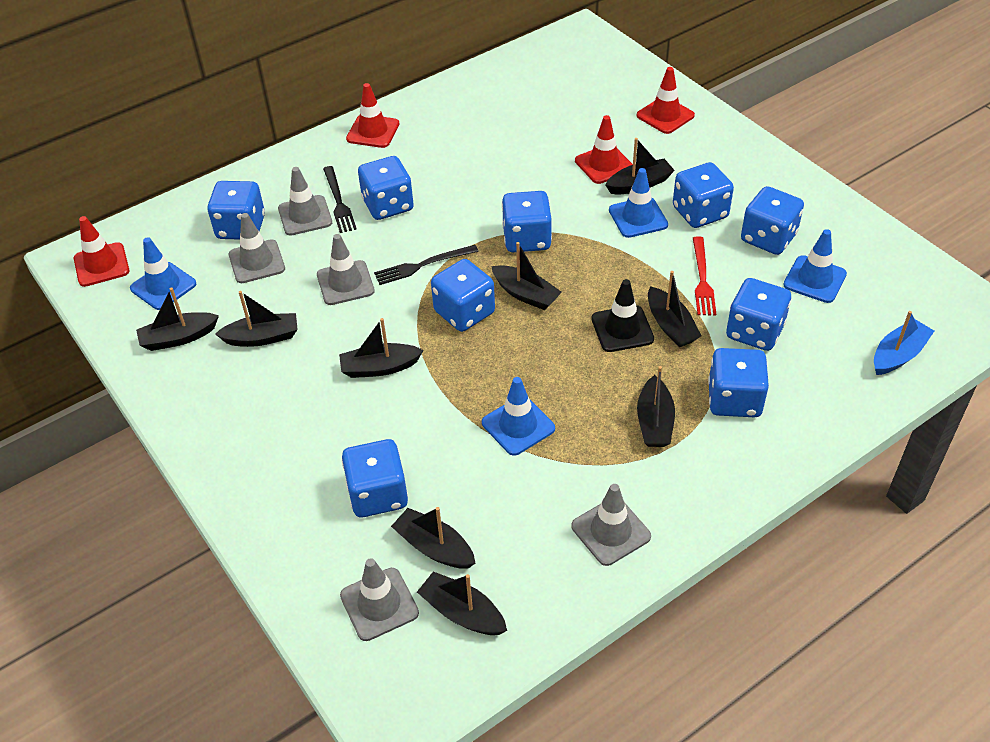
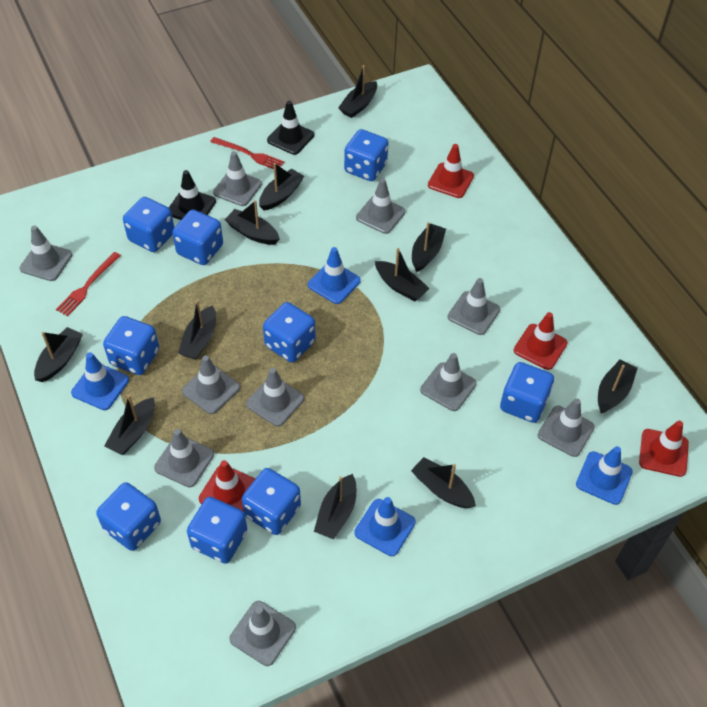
black boat: [136,288,219,351] [215,291,298,347] [339,318,424,378] [391,507,475,569] [417,571,507,635] [491,242,562,310] [605,138,675,195] [637,366,675,447] [648,271,702,347] = 9 -> [34,327,83,382] [104,395,155,455] [178,300,216,359] [224,200,280,245] [259,163,304,211] [314,474,356,539] [338,65,377,118] [375,248,430,301] [411,457,476,508] [412,222,446,272] [598,359,638,413] = 11
black fork: [323,166,357,233] [374,245,479,285] = 2 -> none = 0
black traffic cone: [591,279,654,352] = 1 -> [169,170,216,220] [267,101,314,155] = 2
blue boat: [874,311,934,375] = 1 -> none = 0
grey traffic cone: [229,213,285,283] [278,167,332,236] [317,234,375,305] [340,558,419,641] [571,484,651,566] = 5 -> [19,225,72,281] [154,429,214,487] [182,355,240,414] [213,151,262,206] [229,601,296,666] [246,368,304,426] [356,178,406,234] [420,353,477,411] [448,278,500,335] [538,398,595,457] = 10
red fork: [693,236,716,315] = 1 -> [56,252,121,316] [210,137,284,169] = 2

